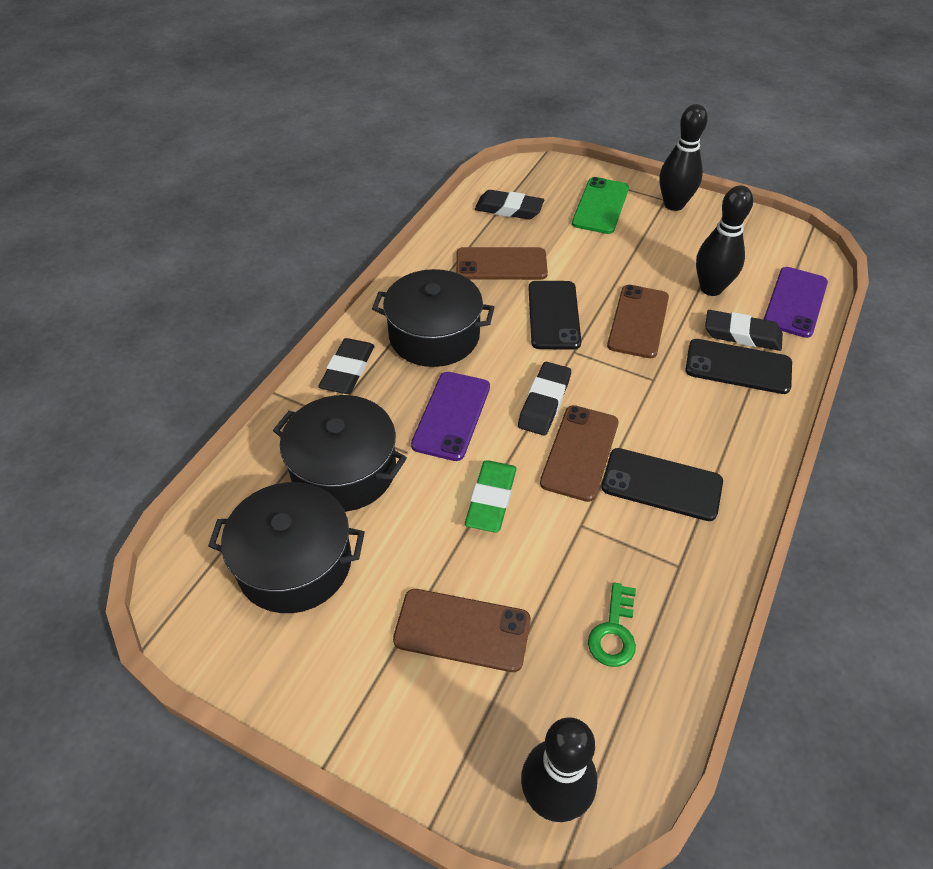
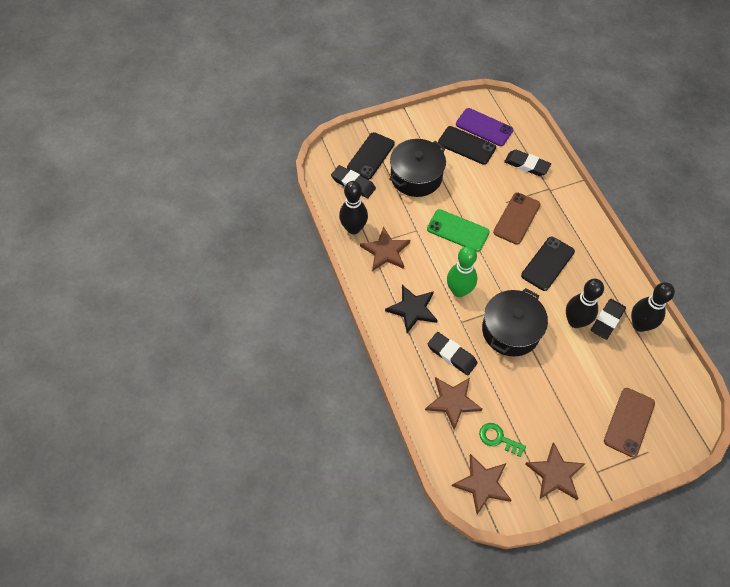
black pot: [208,482,365,613] [273,395,407,512] [372,269,494,367] = 3 -> [389,139,446,197] [482,288,548,356] = 2
black star: none = 0 -> [385,285,438,333] = 1
brown phone: [393,589,531,672] [456,247,548,280] [540,405,619,502] [607,285,669,358] = 4 -> [493,192,540,245] [604,388,655,457] = 2
brown star: none = 0 -> [360,227,410,271] [425,377,483,430] [452,454,512,515] [525,442,585,500] = 4
green bowling pin: none = 0 -> [447,246,477,297] = 1
green eraser: [465,460,517,533] = 1 -> none = 0
purple phone: [411,372,490,461] [763,267,828,338] = 2 -> [456,108,513,146] = 1

